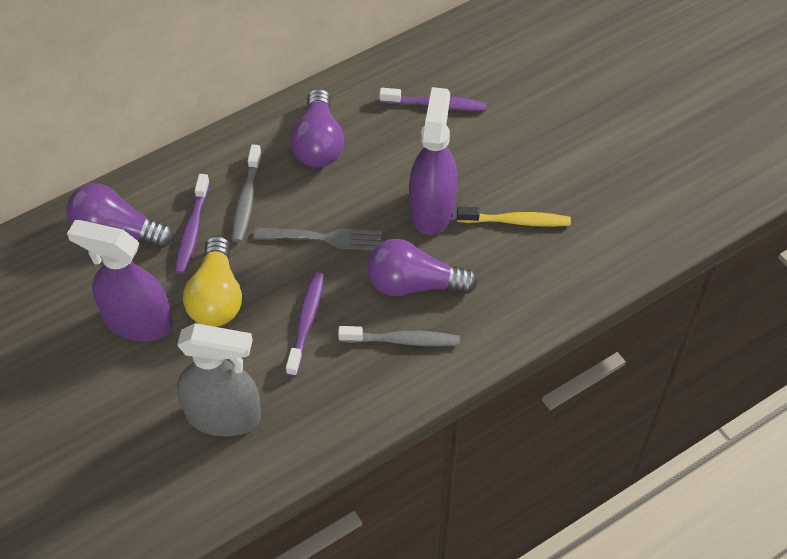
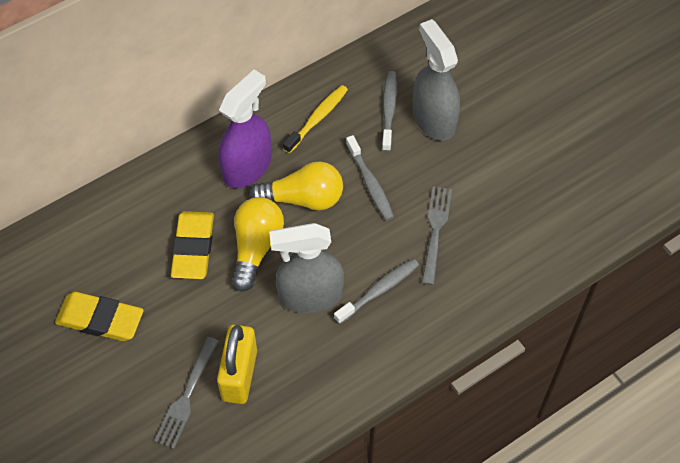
grey fork: [254,228,382,250] = 1 -> [154,337,219,449] [422,187,452,285] = 2
grey spray bottle: [177,323,261,436] = 1 -> [269,223,344,313] [412,19,460,141] = 2
grey toothbrush: [232,144,262,242] [338,326,460,346] = 2 -> [334,258,419,324] [346,135,394,221] [381,71,397,152] = 3
purple light bulb: [67,183,173,248] [290,88,344,167] [367,239,478,296] = 3 -> none = 0
purple spray bottle: [67,220,173,341] [409,87,458,235] = 2 -> [218,70,272,188] = 1
purple toothbrush: [175,174,210,274] [286,272,324,376] [379,88,486,111] = 3 -> none = 0
yellow eraser: none = 0 -> [55,292,144,341] [171,211,214,279] = 2
yellow light bulb: [183,236,242,327] = 1 -> [232,197,284,292] [249,162,343,210] = 2
yellow padlock: none = 0 -> [217,325,257,404] = 1

